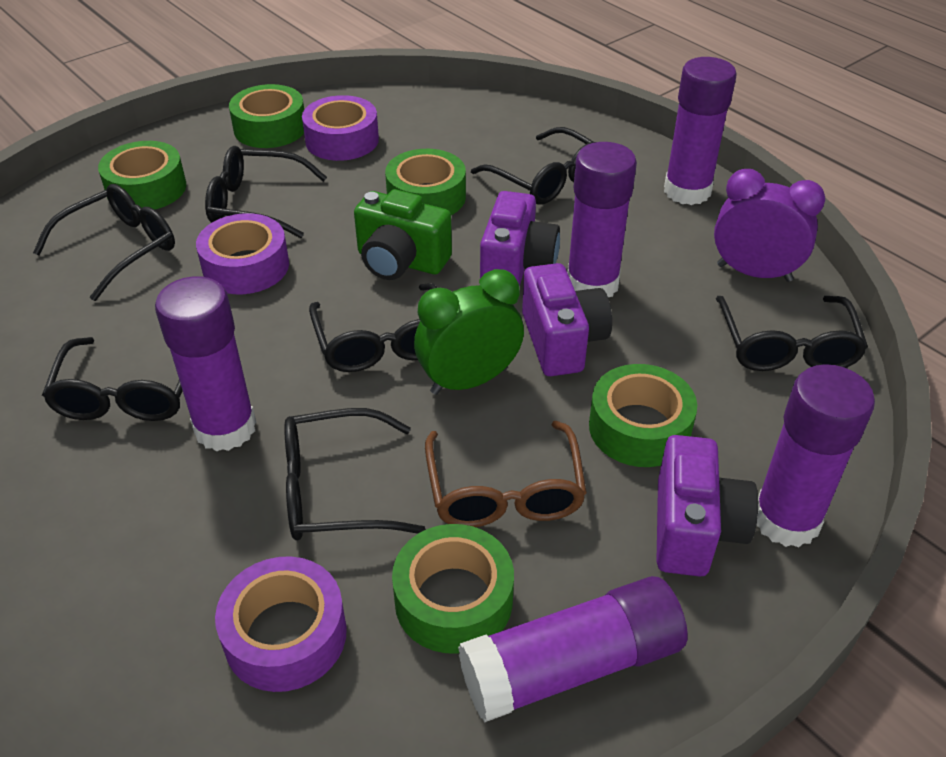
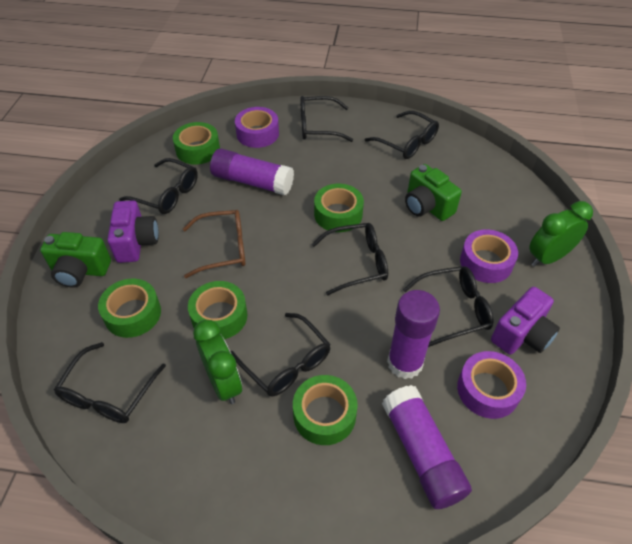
green camera: [354,189,452,280] = 1 -> [40,232,111,288] [405,164,462,221] = 2
green clock: [414,269,524,395] = 1 -> [193,320,242,404] [529,201,593,267] = 2
purple camera: [480,191,560,287] [522,263,612,376] [656,435,758,577] = 3 -> [107,200,159,263] [491,287,560,355] = 2
purple clock: [714,169,825,282] = 1 -> none = 0
purple glue stick: [155,276,256,451] [458,576,688,723] [567,142,637,297] [664,57,737,205] [756,364,875,547] = 5 -> [210,148,294,195] [382,385,472,509] [387,290,440,379] = 3

